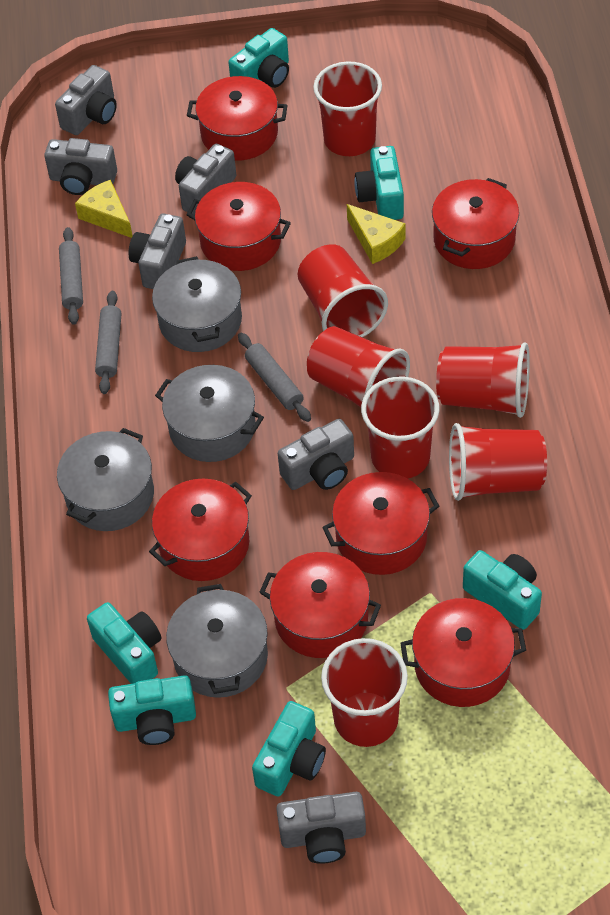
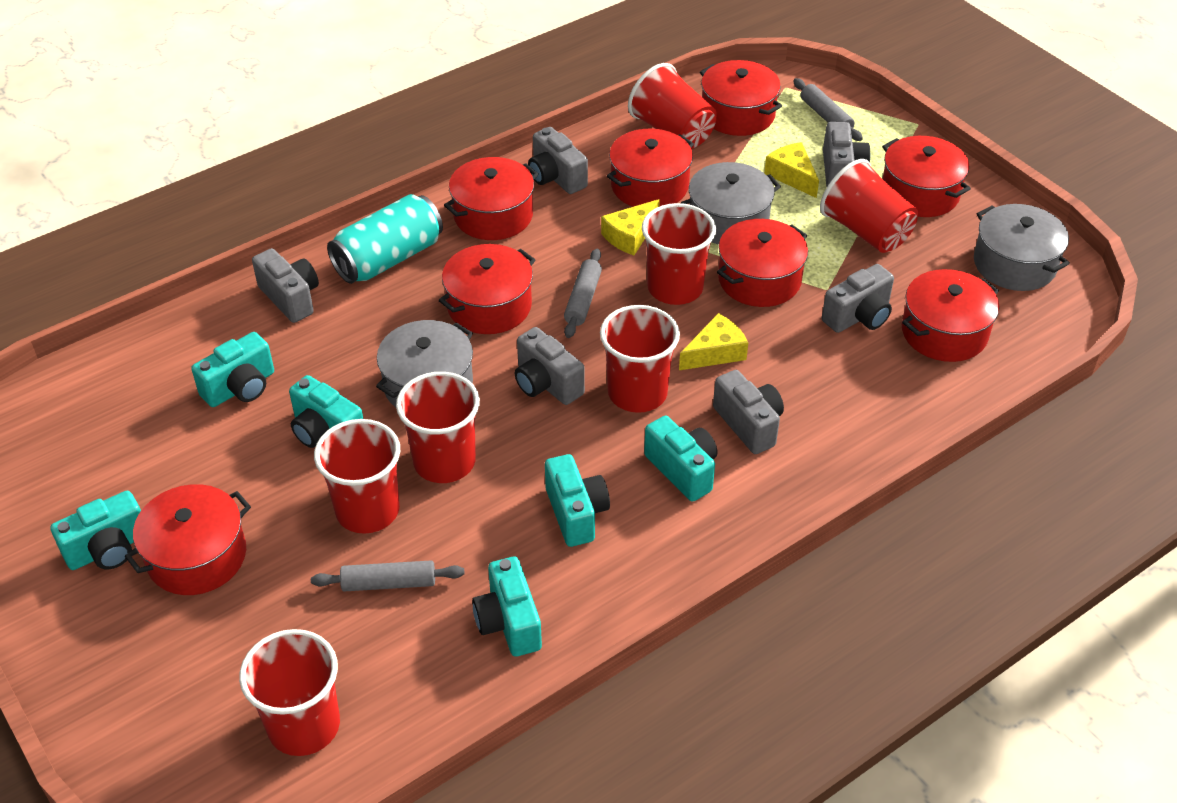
grey pot: [57,428,154,531] [152,256,242,352] [155,365,264,462] [166,584,268,698] = 4 -> [376,320,473,407] [681,162,781,245] [974,204,1070,291] = 3
red pot: [149,479,252,581] [186,182,291,271] [187,76,288,161] [259,552,381,658] [322,472,439,575] [400,598,526,707] [432,178,519,269] = 7 -> [125,484,251,595] [439,244,535,334] [444,157,539,240] [607,129,694,207] [700,60,782,136] [717,219,808,307] [882,136,971,217] [902,269,999,362] = 8
turquoise can: none = 0 -> [327,194,443,284] = 1
yellow cheese: [75,180,132,238] [347,204,406,264] = 2 -> [601,199,660,255] [679,313,748,370] [764,142,819,198] = 3

